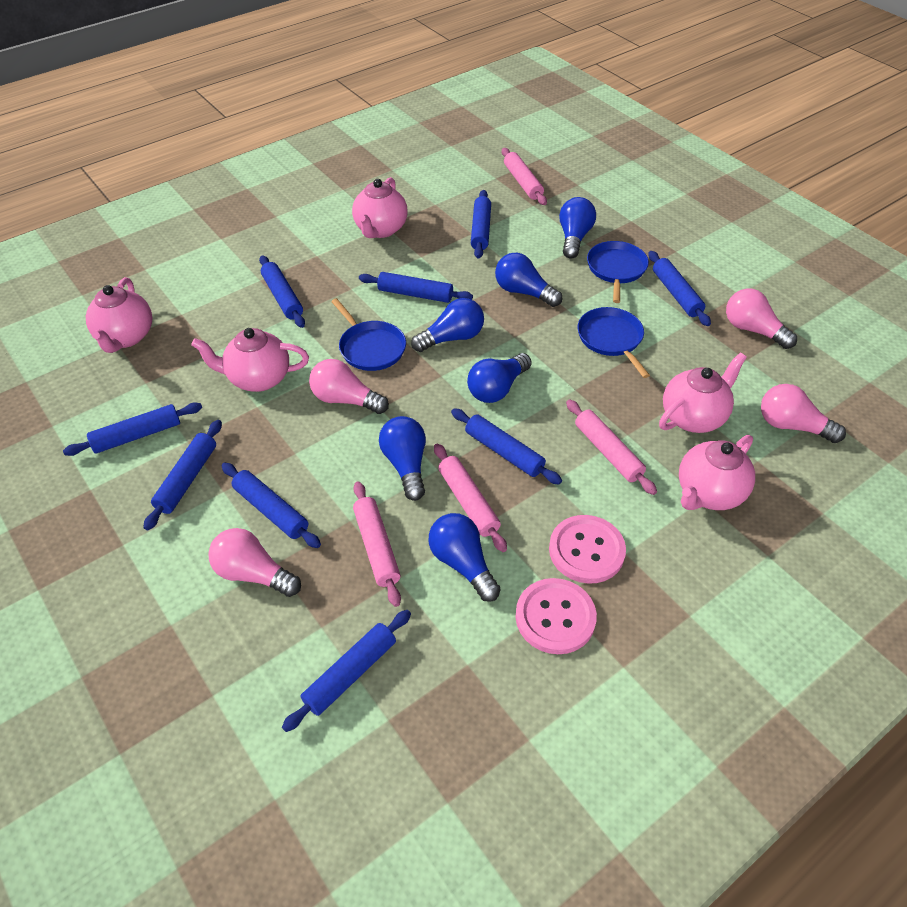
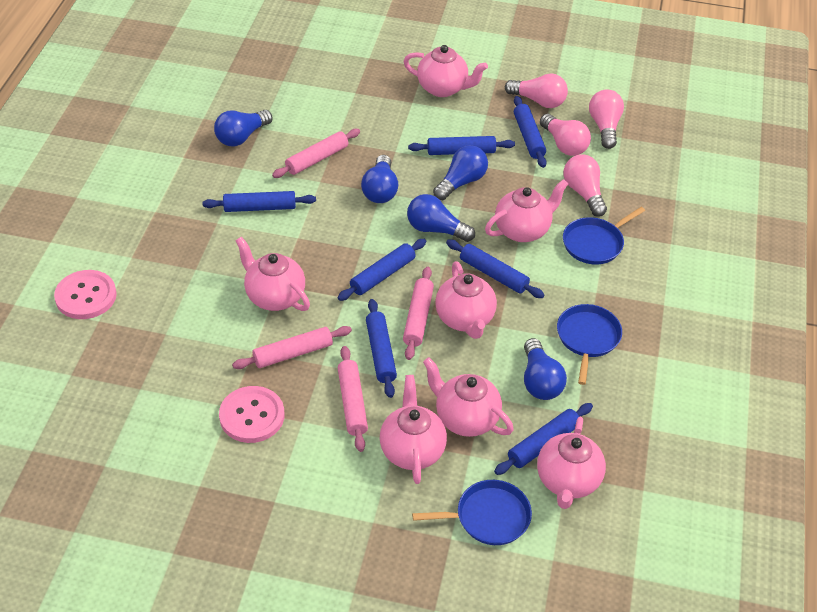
blue light bulb: [379,416,426,501] [411,298,484,352] [429,513,501,602] [467,353,532,403] [495,253,562,307] [559,197,596,258] = 6 -> [214,110,272,146] [361,155,398,203] [407,194,475,242] [433,145,488,200] [524,338,567,400] = 5
blue rolling pin: [63,402,202,456] [143,420,222,530] [221,463,321,548] [259,255,305,328] [282,610,411,732] [359,272,473,303] [451,408,562,484] [471,190,491,259] [648,251,711,326] = 9 -> [202,191,316,212] [337,239,426,301] [366,299,397,398] [408,136,515,155] [446,239,545,298] [494,403,593,475] [514,96,547,168] = 7
pink teapot: [86,277,152,353] [191,328,309,392] [352,177,408,238] [659,352,747,433] [679,435,755,510] = 5 -> [235,237,310,311] [380,375,447,484] [403,45,488,97] [423,357,514,437] [435,261,497,339] [485,179,568,242] [537,417,606,509] = 7

